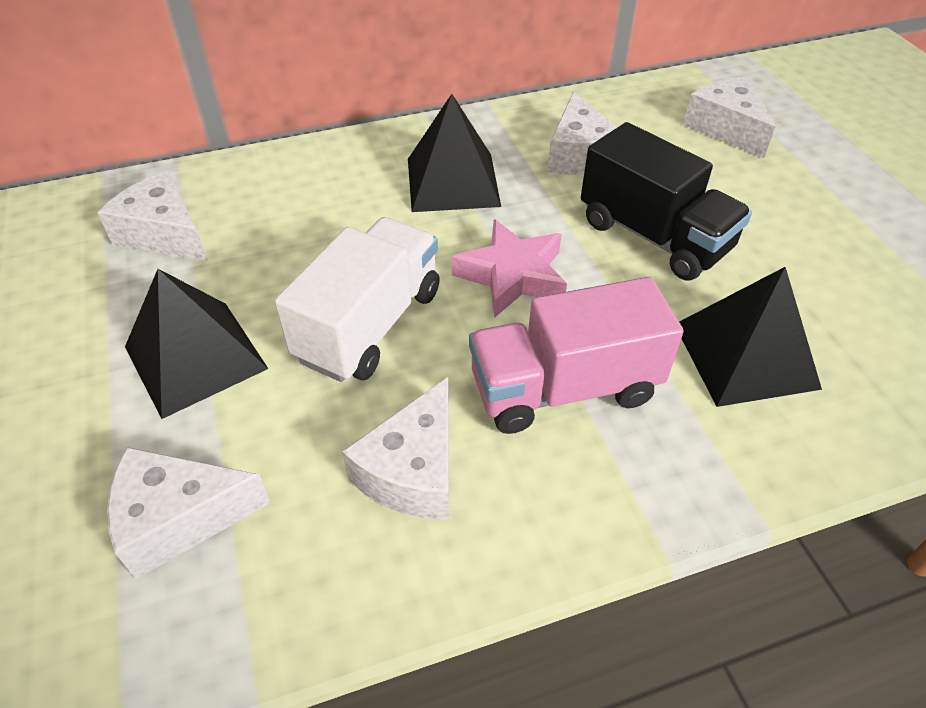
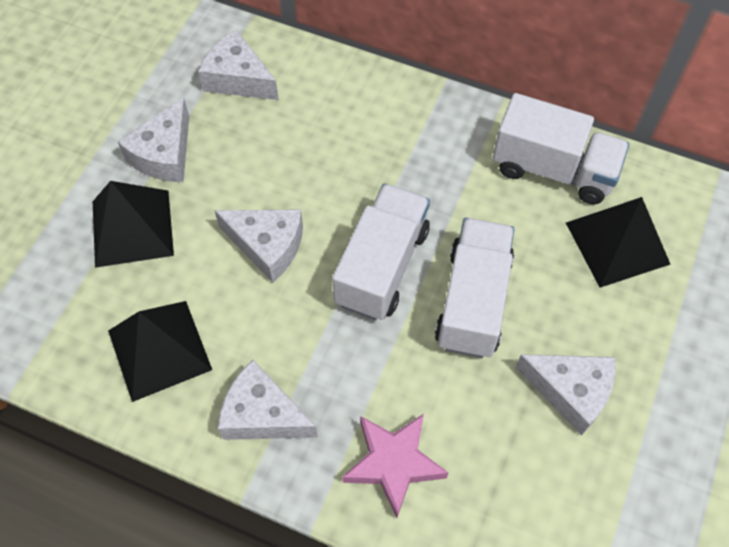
black truck: [581,122,752,280] = 1 -> none = 0
pink truck: [469,277,684,434] = 1 -> none = 0
white truck: [274,217,440,382] = 1 -> [332,183,430,320] [435,218,515,358] [493,93,629,204] = 3

